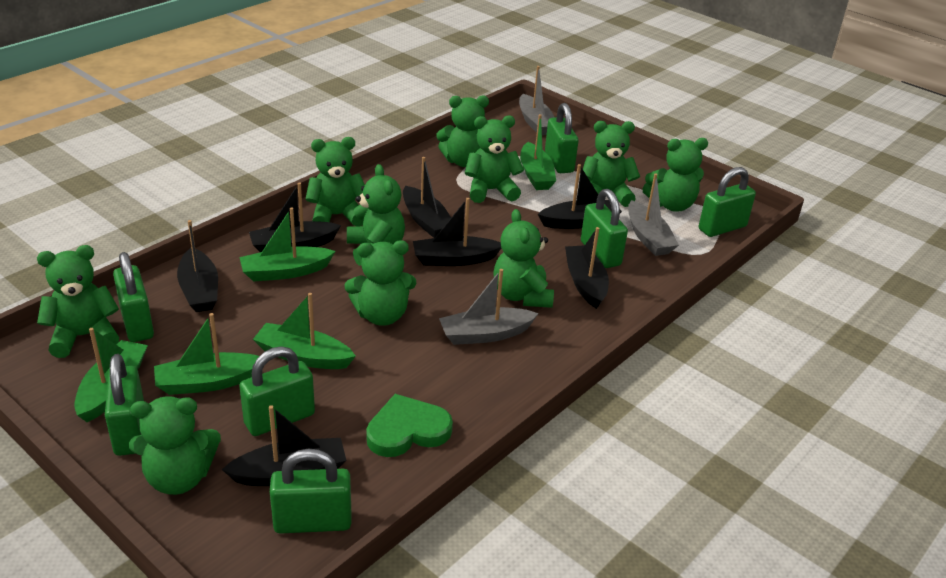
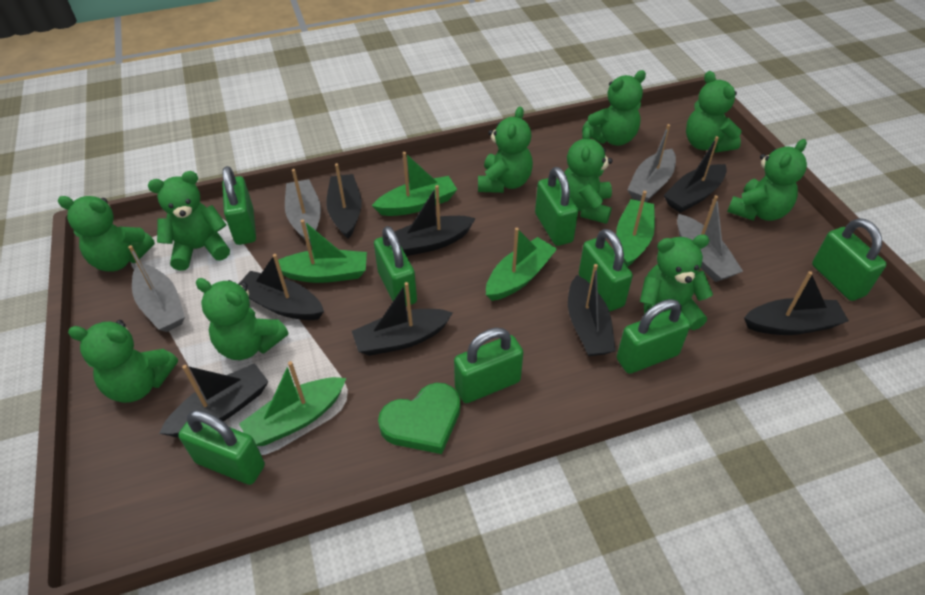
black boat: [177,220,218,312] [222,405,346,486] [249,183,341,252] [403,157,451,238] [413,198,501,266] [538,164,622,229] [565,227,609,309] = 7 -> [159,363,269,437] [239,254,324,320] [326,163,362,239] [352,282,453,356] [395,185,476,256] [568,264,616,356] [663,136,727,213] [744,271,849,335] = 8
green padlock: [105,354,144,456] [113,252,154,342] [239,347,315,436] [270,449,351,534] [545,103,579,173] [581,189,628,268] [699,167,756,237] = 7 -> [178,410,265,485] [222,166,256,245] [374,226,417,306] [454,328,523,403] [535,167,578,246] [579,229,633,312] [617,299,691,374] [812,218,887,301] = 8
grey boat: [439,269,539,345] [519,66,555,135] [628,174,679,256] = 3 -> [128,245,185,332] [285,169,321,244] [627,124,676,202] [677,195,743,282] = 4

